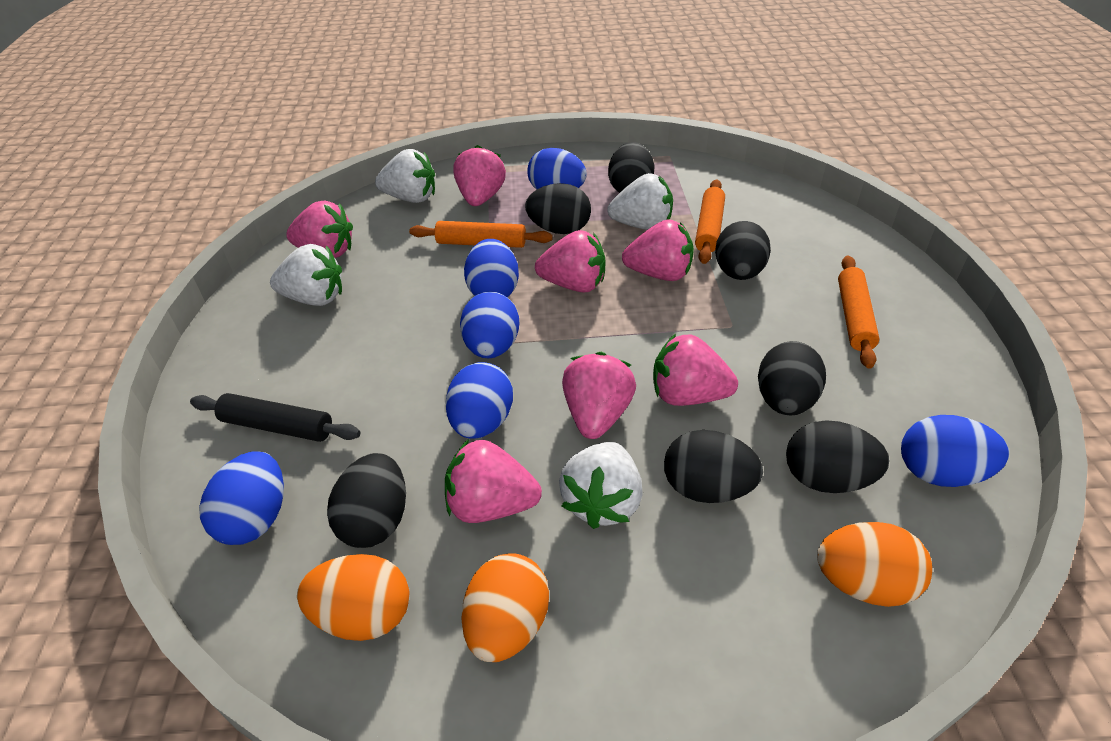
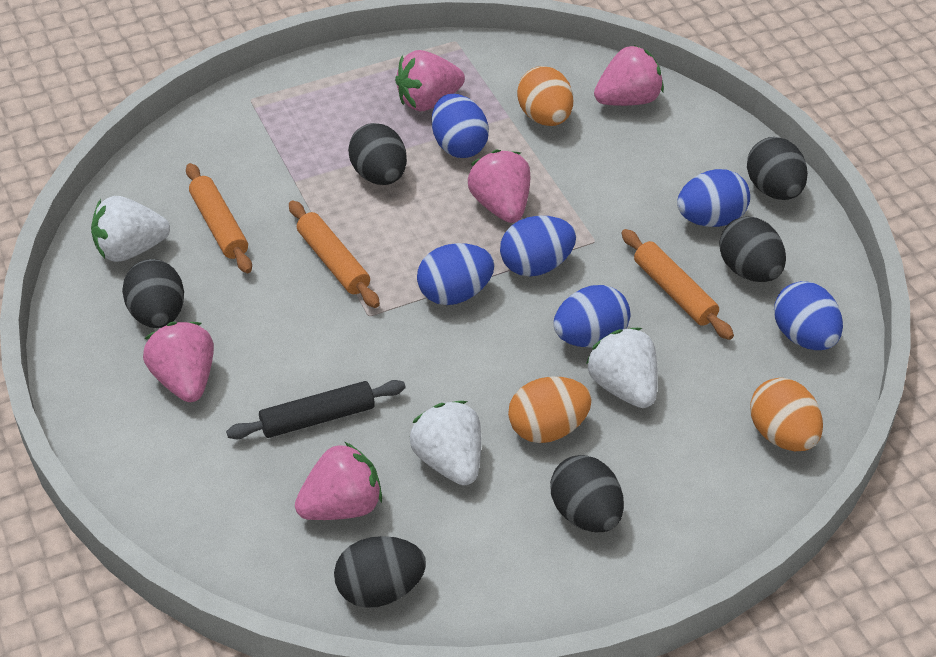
black egg: [327,453,406,548] [525,183,591,234] [608,142,655,193] [664,430,763,503] [715,221,771,280] [758,341,826,416] [786,420,889,493] = 7 -> [122,259,184,328] [334,536,426,608] [348,123,407,185] [550,455,624,532] [719,216,786,282] [747,137,808,200] = 6
pink strawberry: [286,200,353,258] [445,439,542,523] [453,145,506,206] [535,230,605,293] [562,352,636,439] [622,220,694,281] [653,334,738,406] = 7 -> [143,322,214,402] [295,442,382,520] [395,50,465,111] [468,149,530,223] [594,45,664,106] = 5
white strawberry: [270,244,342,306] [375,149,435,203] [559,442,643,529] [607,173,673,230] = 4 -> [91,196,170,262] [410,401,481,486] [586,328,658,408] = 3

